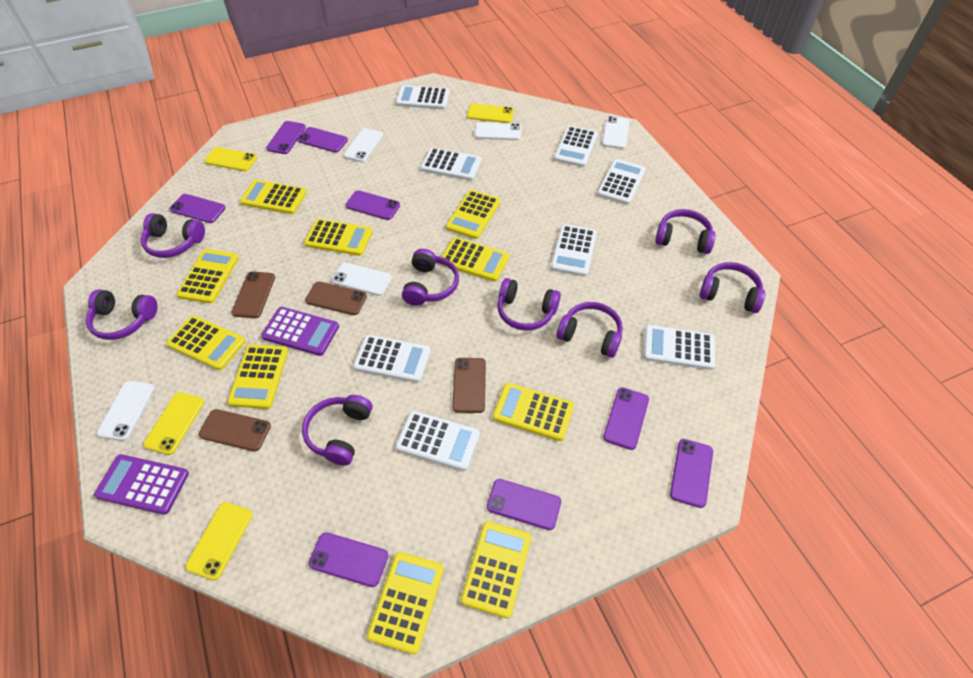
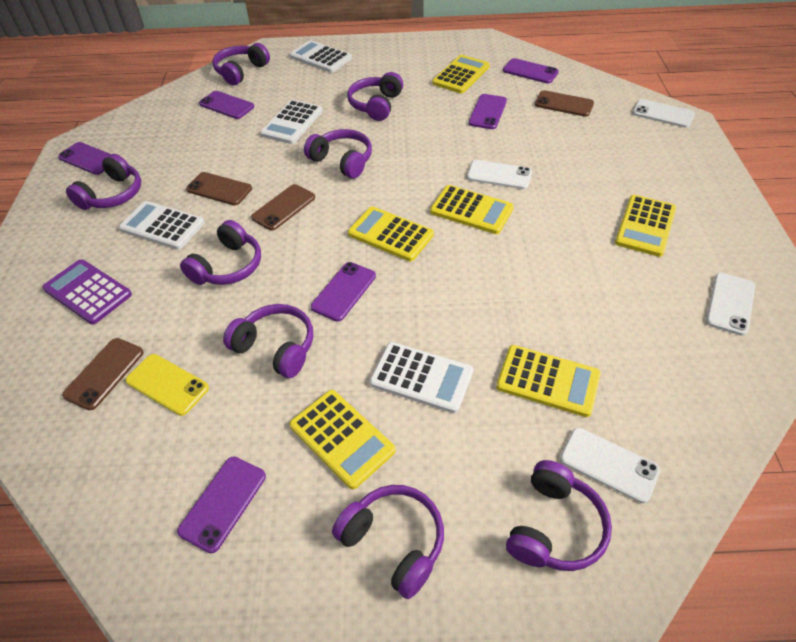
purple calculator: [94,454,189,515] [261,307,339,356] = 2 -> [42,259,132,324] = 1
purple phone: [170,194,226,223] [266,121,306,154] [298,127,348,153] [308,532,388,587] [345,190,400,220] [487,479,561,530] [603,387,649,450] [670,439,713,508] = 8 -> [58,142,110,175] [177,457,266,553] [199,91,254,119] [311,262,376,322] [469,94,507,129] [503,58,559,83] = 6
white calculator: [353,335,431,383] [395,411,480,471] [396,85,450,109] [421,148,482,181] [551,224,597,276] [554,126,598,167] [597,159,646,205] [644,325,715,370] = 8 -> [119,201,205,250] [260,100,323,144] [290,40,352,73] [370,342,473,413] = 4
white phone: [97,381,155,441] [332,262,392,296] [344,128,383,162] [475,122,522,140] [602,116,629,149] = 5 -> [467,160,532,189] [560,428,660,503] [633,99,695,128] [706,273,755,336] = 4
yellow calculator: [166,315,246,370] [177,249,239,303] [227,344,288,409] [240,180,307,214] [304,219,373,256] [367,552,444,654] [440,237,509,282] [446,190,500,239] [461,521,531,618] [493,383,574,441] = 10 -> [289,390,395,489] [348,206,434,261] [430,185,514,234] [432,55,490,93] [496,345,601,417] [615,195,676,257] = 6
yellow phone: [143,392,204,455] [185,502,253,580] [204,147,257,171] [467,104,514,123] = 4 -> [125,354,209,416] = 1

